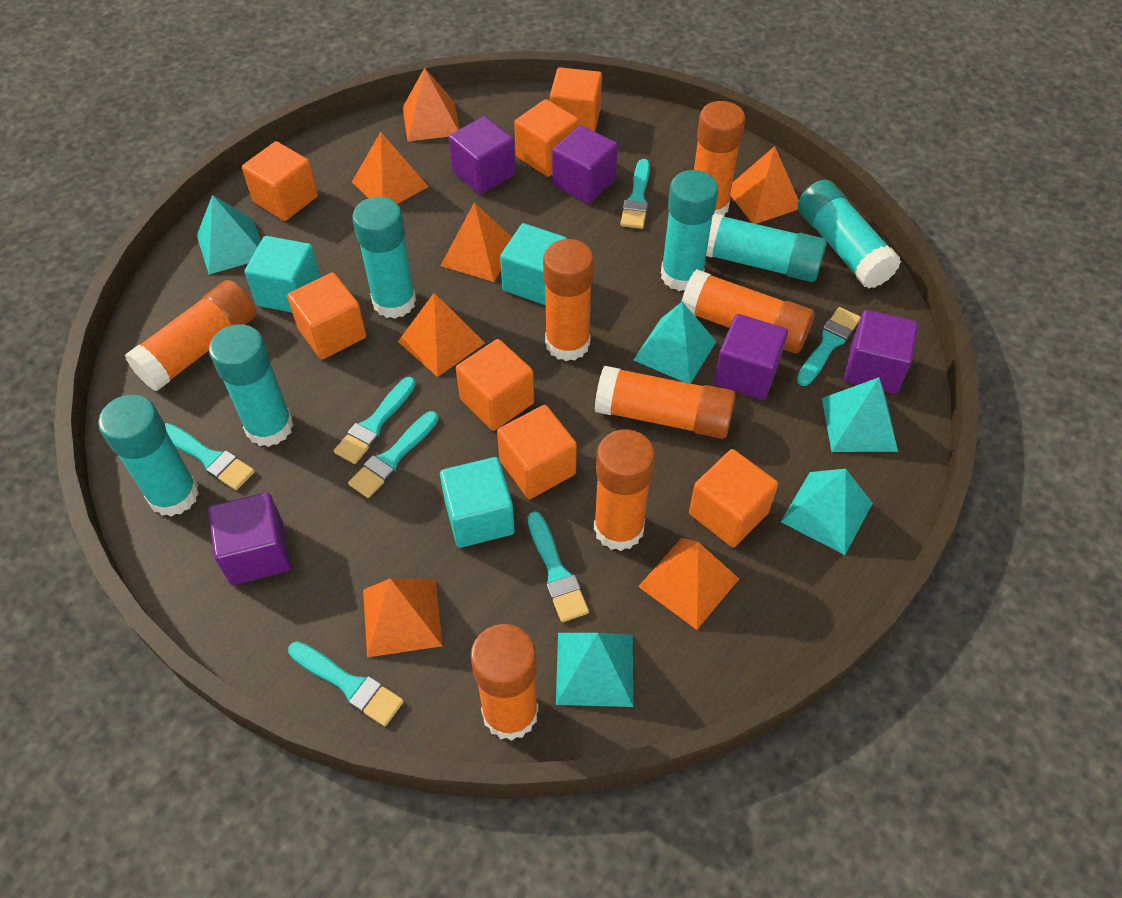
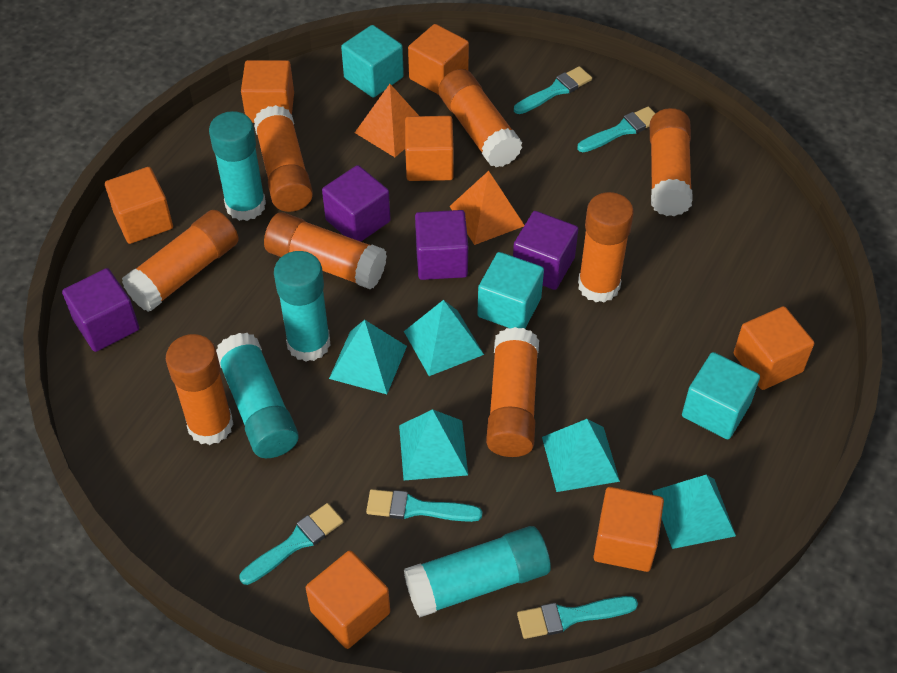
orange glue stick: [124,280,257,391] [470,624,538,741] [543,239,594,361] [594,429,655,551] [595,366,736,439] [681,269,815,353] [694,101,745,217] = 7 -> [122,210,239,312] [166,334,234,445] [254,105,313,212] [264,212,387,289] [438,69,522,167] [486,327,539,457] [578,192,634,302] [650,108,693,216] = 8
orange pyramid: [352,132,429,204] [363,579,442,657] [398,293,485,377] [402,68,459,141] [440,202,512,282] [638,538,739,630] [730,146,799,224] = 7 -> [355,84,419,157] [450,171,524,245] = 2
purple cube: [208,492,291,585] [449,116,516,195] [552,125,618,204] [714,314,788,400] [844,310,918,394] = 5 -> [62,268,139,352] [322,165,391,242] [415,210,468,280] [513,211,578,290] = 4
turquoise brush: [165,423,255,490] [288,641,404,726] [334,377,416,464] [348,411,439,498] [528,511,589,622] [620,159,650,229] [797,307,861,386] = 7 -> [239,503,344,585] [366,489,482,522] [514,66,592,114] [517,596,638,639] [577,106,656,152] = 5
turquoise glue stick: [98,395,199,517] [209,324,293,447] [352,197,416,319] [661,170,718,291] [706,213,827,282] [798,180,901,289] = 6 -> [209,111,266,221] [216,333,299,458] [274,251,331,362] [404,526,551,618] = 4

